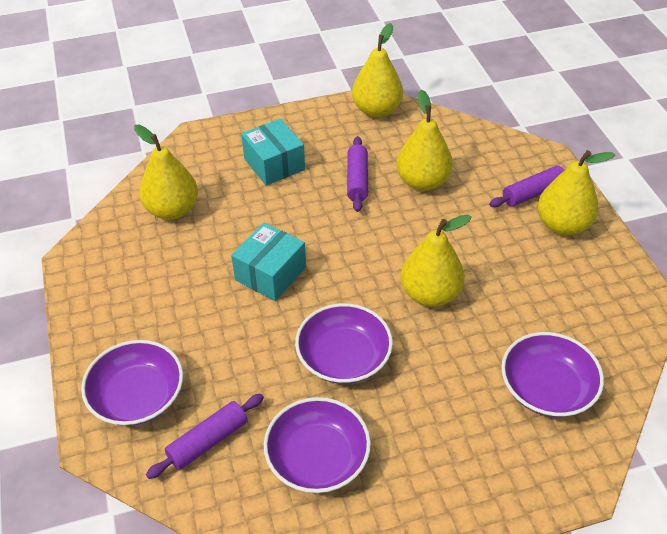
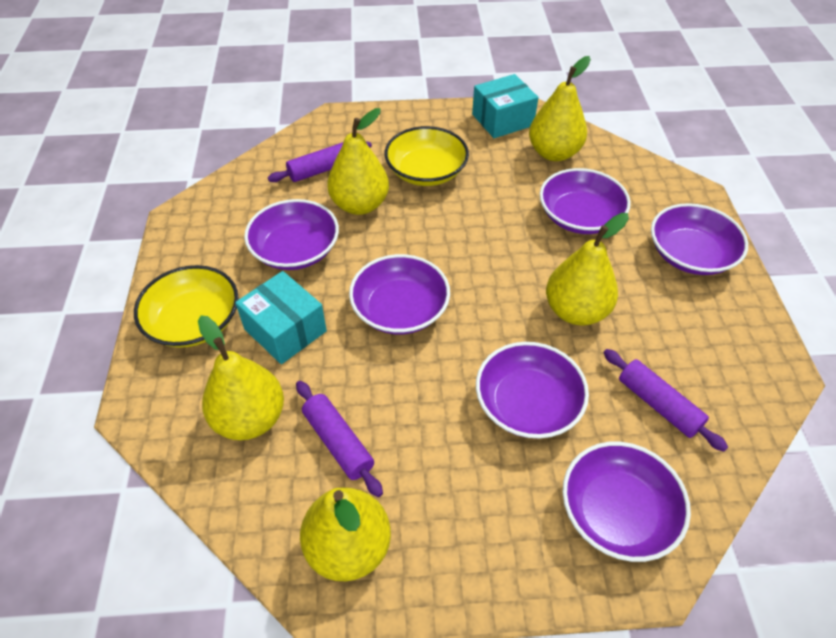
purple bowl: [81,340,183,426] [264,397,371,493] [295,303,393,384] [501,332,604,417] = 4 -> [244,199,339,270] [349,254,450,334] [476,342,589,439] [540,168,631,234] [563,442,691,562] [651,203,748,275] = 6
yellow bowl: none = 0 -> [134,265,238,348] [385,126,469,186] = 2

